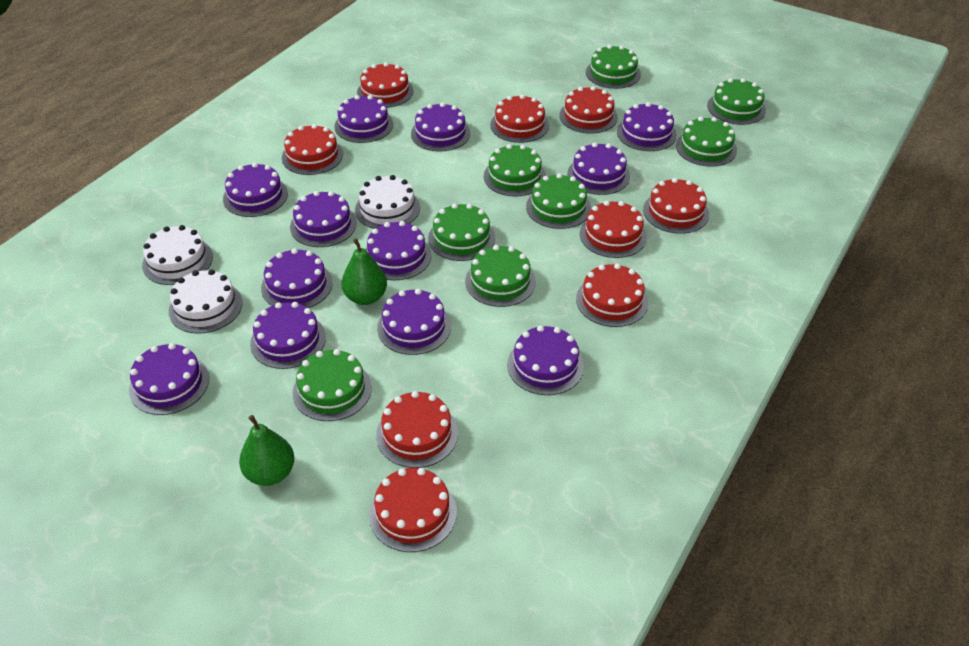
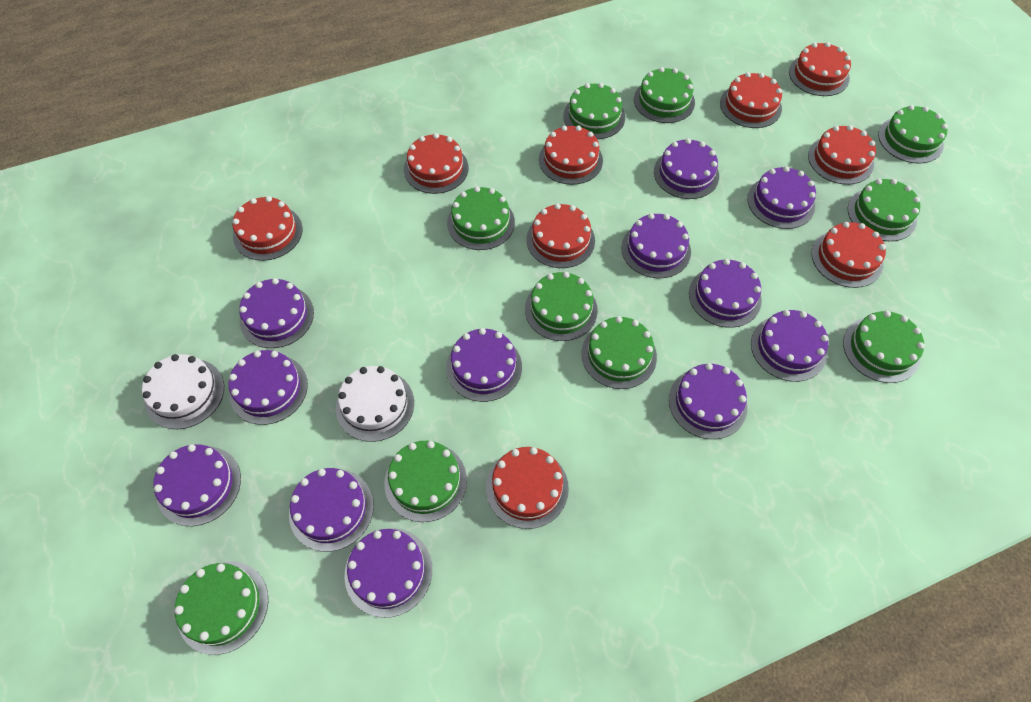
green cake: [293,349,372,421] [428,203,495,261] [465,245,536,307] [484,144,546,197] [526,173,591,229] [586,45,641,89] [676,117,737,167] [707,78,766,125] = 8 -> [174,561,268,655] [384,441,467,522] [447,186,515,250] [525,272,598,341] [563,83,625,139] [581,316,657,389] [634,67,695,123] [843,311,925,383] [848,179,920,241] [878,105,948,164] = 10
green pear: [239,415,294,486] [341,238,387,305] = 2 -> none = 0
white cake: [142,225,213,285] [169,269,243,334] [355,175,420,229] = 3 -> [142,354,224,429] [336,366,414,442] = 2

